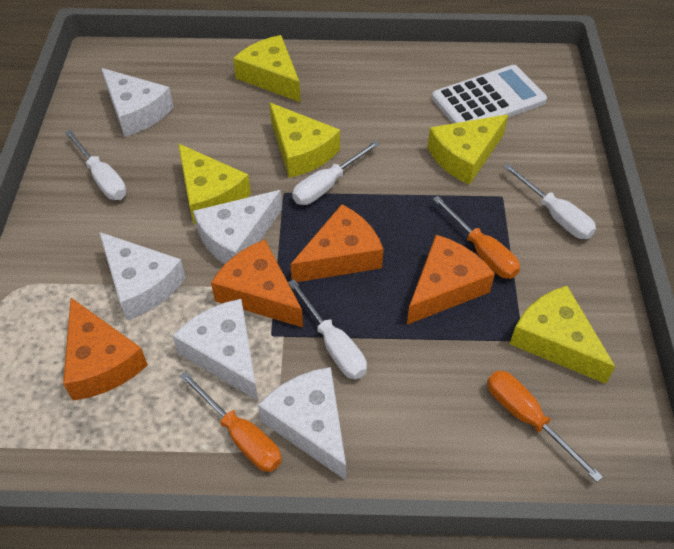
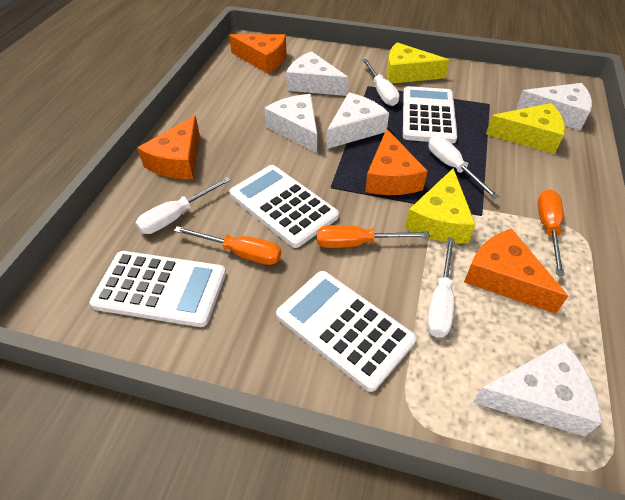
white calculator: [432,65,547,124] = 1 -> [90,251,226,327] [229,165,339,248] [276,271,416,392] [403,86,458,144] = 4
yellow cheese: [178,144,251,224] [233,35,301,102] [270,103,340,178] [427,114,508,185] [510,286,615,384] = 5 -> [387,42,449,83] [405,168,476,243] [486,103,565,154] = 3

